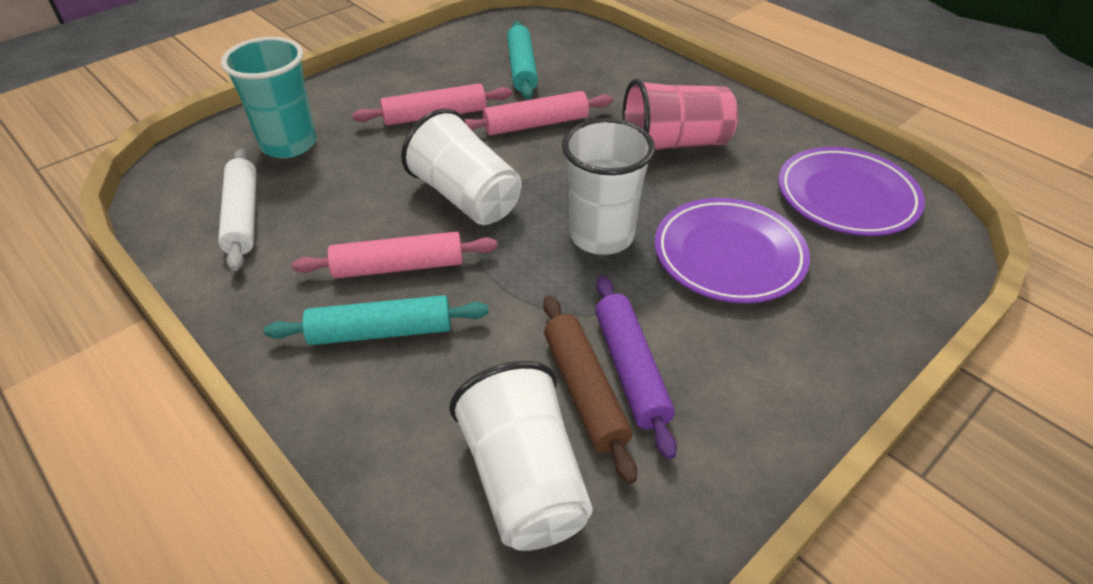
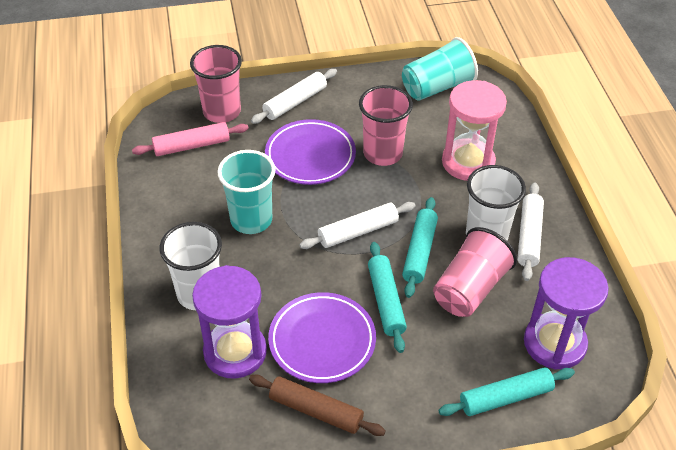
pink cup: [622,79,738,151] = 1 -> [190,45,242,123] [359,85,413,166] [433,227,517,317] = 3
pink hourglass: none = 0 -> [442,80,507,181] = 1
pink rolling pin: [292,232,498,279] [352,83,512,126] [464,91,613,136] = 3 -> [132,122,249,156] = 1
purple hourglass: none = 0 -> [192,265,267,379] [524,257,609,370] = 2
purple rolling pin: [595,276,677,460] = 1 -> none = 0
turquoise cup: [221,37,316,158] = 1 -> [217,150,276,234] [402,37,478,101] = 2
turquoise rolling pin: [264,295,489,345] [507,21,538,99] = 2 -> [368,242,407,353] [402,197,438,298] [438,367,575,416] = 3
white cup: [401,109,522,225] [449,361,593,551] [562,118,655,255] = 3 -> [160,222,222,310] [466,165,526,241] = 2
white rolling pin: [218,149,257,271] = 1 -> [251,69,337,124] [299,202,416,249] [517,182,544,281] = 3

